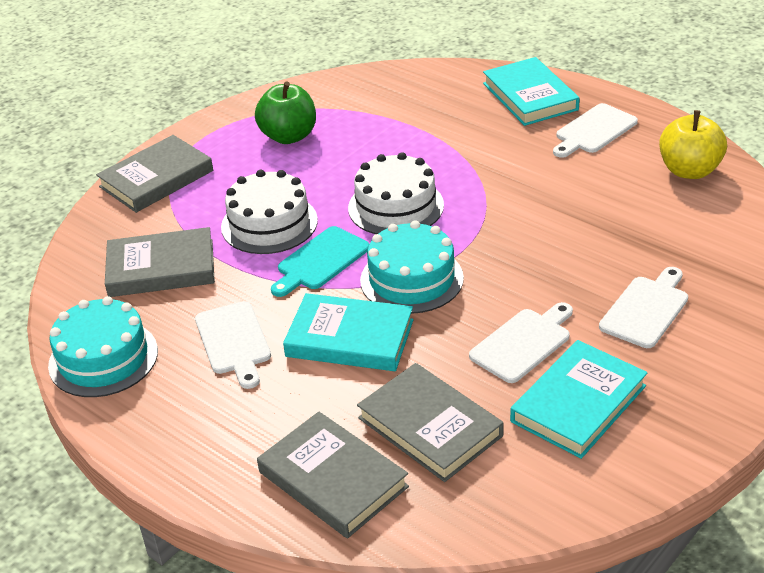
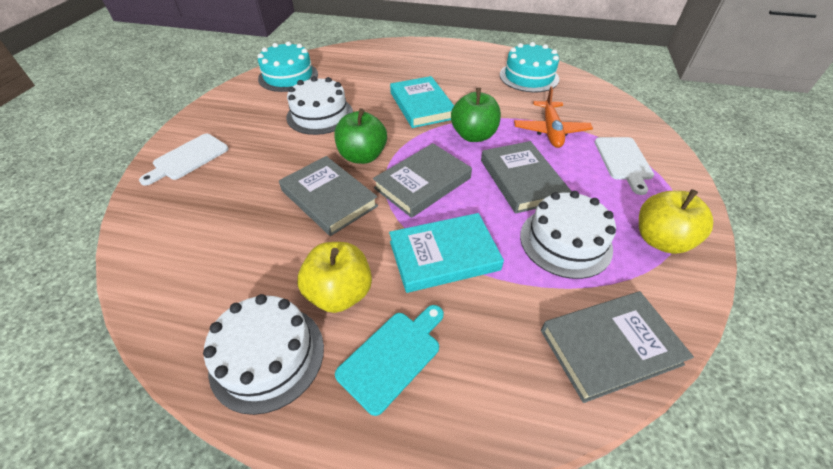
green apple: [255,82,316,144] = 1 -> [334,108,387,164] [451,88,501,142] = 2
orange plane: none = 0 -> [514,86,593,148] = 1
turquoise book: [283,293,414,371] [483,57,580,126] [510,340,648,459] = 3 -> [389,213,504,293] [390,76,454,128] = 2
white cake: [221,170,318,254] [348,152,444,234] = 2 -> [203,294,324,415] [286,76,353,135] [520,191,616,279] = 3
white cutting board: [195,301,271,389] [469,302,573,383] [553,103,638,158] [599,267,688,348] = 4 -> [139,134,229,186] [594,137,654,195] = 2
yellow apple: [659,110,727,179] = 1 -> [297,242,372,313] [639,189,713,254] = 2

